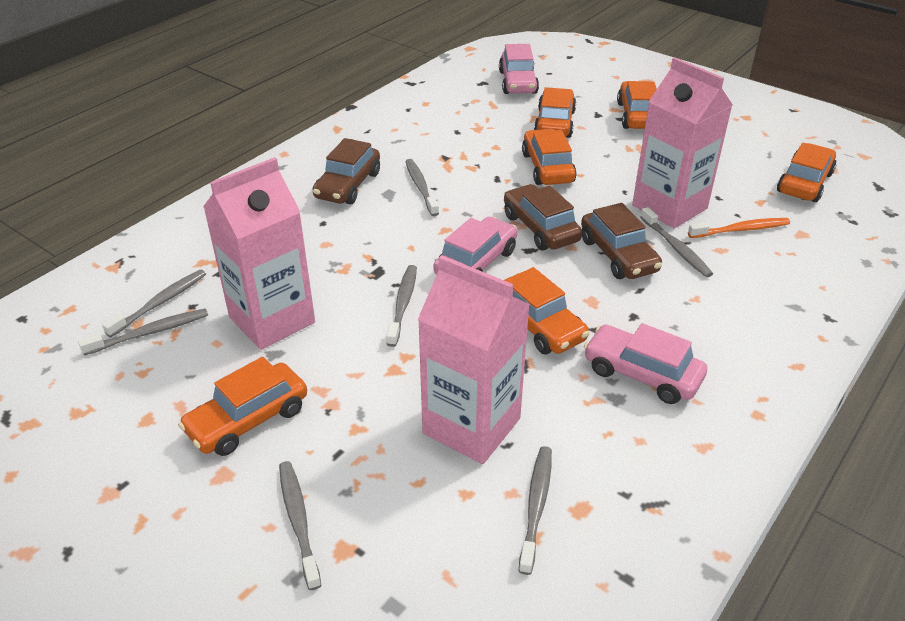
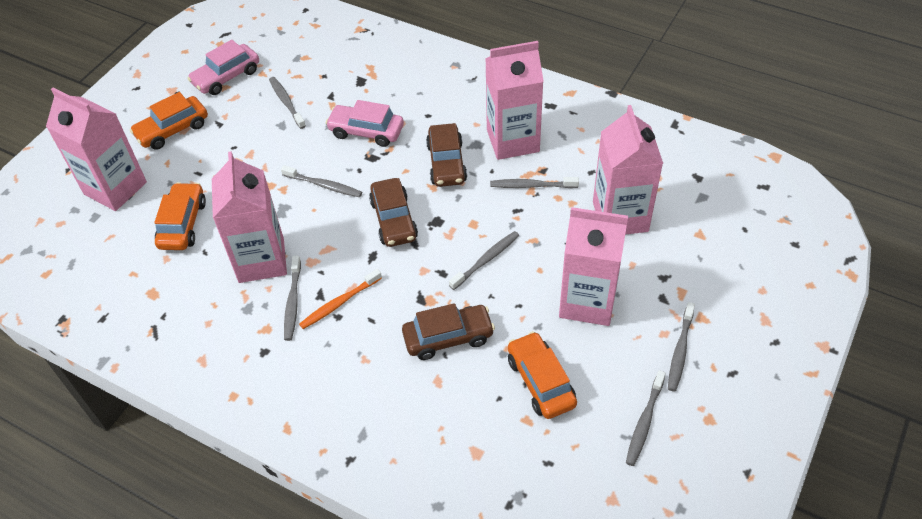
orange car: [178,357,307,456] [504,267,590,354] [522,129,577,185] [534,87,576,138] [617,81,657,129] [777,143,836,202] = 6 -> [130,92,208,150] [154,182,206,250] [508,331,577,419] = 3
pink car: [434,216,517,275] [499,44,539,94] [584,323,707,404] = 3 -> [187,40,259,95] [326,100,404,147] = 2
pink carton: [203,157,315,350] [418,255,530,464] [632,57,733,228] = 3 -> [46,88,147,211] [212,151,287,283] [485,41,544,160] [559,207,628,326] [593,105,663,235] = 5

